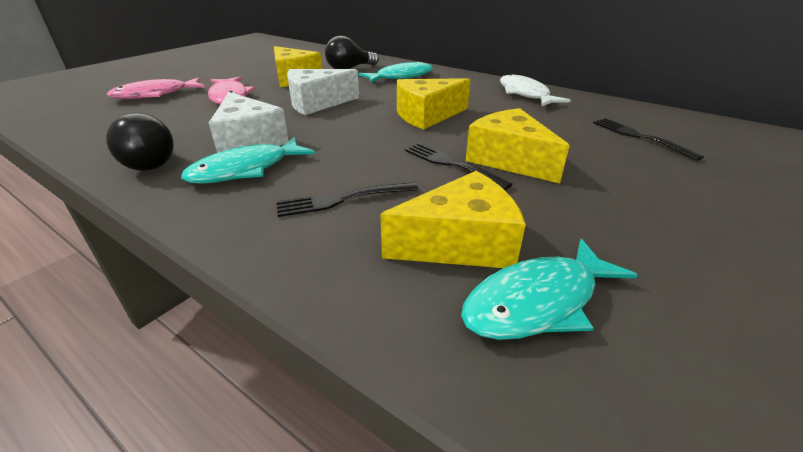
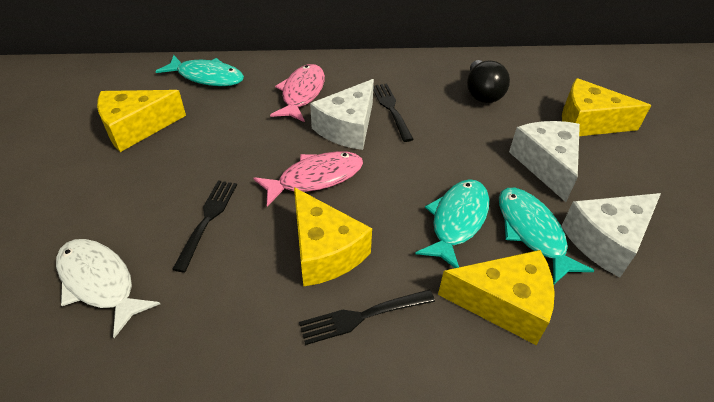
black light bulb: [106,113,174,171] [325,36,379,69] = 2 -> [467,60,510,103] = 1
white cheese: [209,92,289,153] [287,69,359,115] = 2 -> [310,79,374,150] [509,121,580,202] [561,193,661,277] = 3

